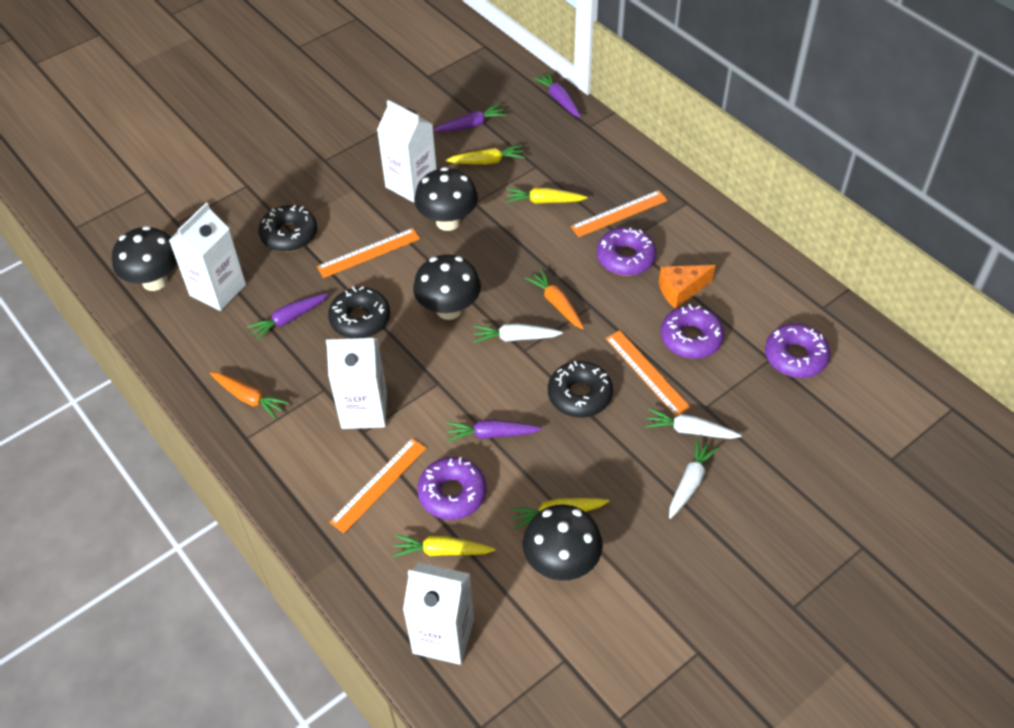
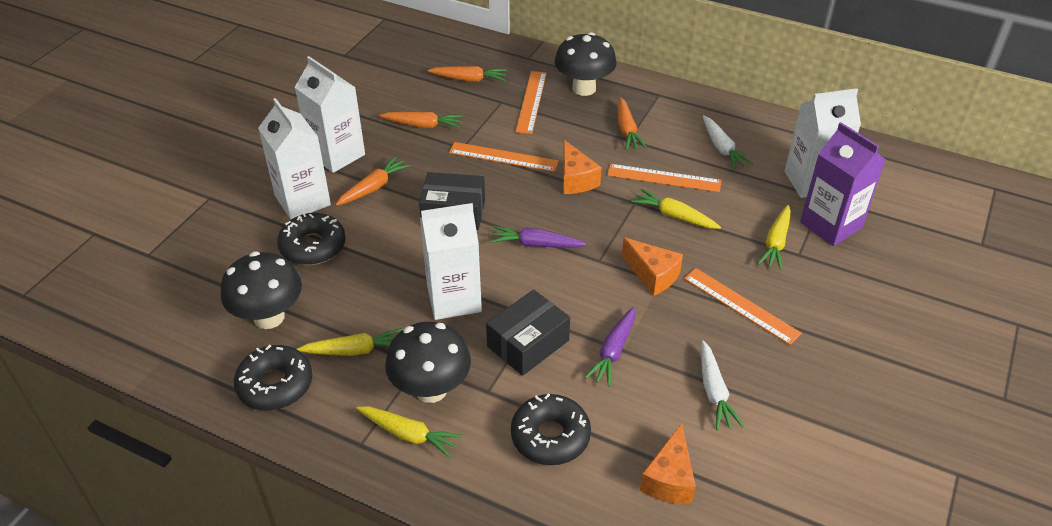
black box: none = 0 -> [419,172,485,230] [486,289,570,376] = 2
black mushroom: [112,226,177,291] [413,255,481,320] [414,167,478,231] [523,504,603,581] = 4 -> [221,251,302,329] [385,322,471,403] [555,32,616,96] = 3
orange carrot: [210,372,289,419] [525,269,584,329] = 2 -> [335,156,410,206] [379,112,463,128] [428,66,507,82] [618,97,647,150] = 4
orange cheese: [659,265,716,309] = 1 -> [563,140,602,194] [622,238,683,296] [640,423,696,504] = 3
purple carrot: [246,293,329,341] [433,104,507,132] [446,420,542,442] [533,72,581,118] = 4 -> [490,226,586,248] [584,307,635,387] = 2
purple carton: none = 0 -> [800,122,886,246] = 1
purple donut: [417,457,486,520] [597,227,656,276] [661,304,724,359] [765,324,830,378] = 4 -> none = 0
white carrot: [473,323,563,343] [645,409,742,439] [669,438,719,519] = 3 -> [701,341,744,430] [703,115,753,169] = 2

